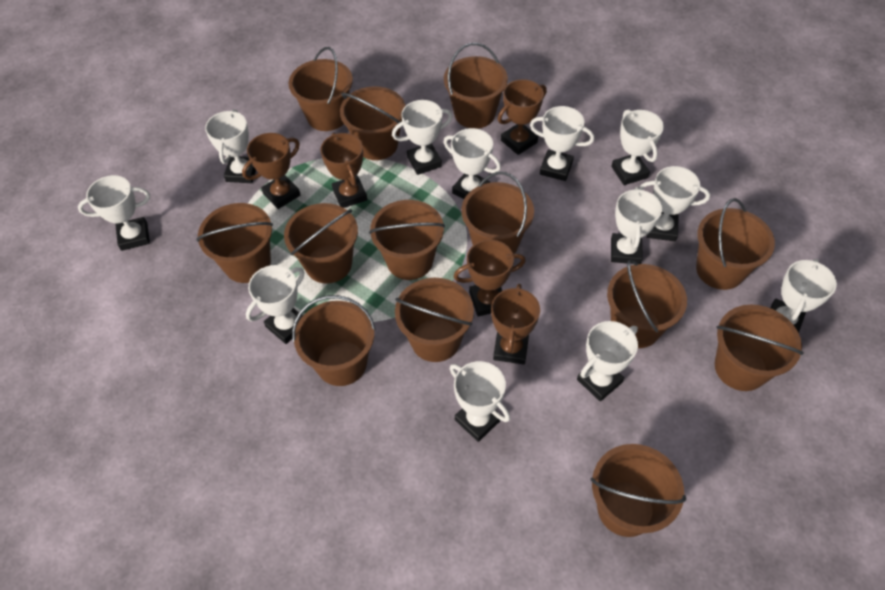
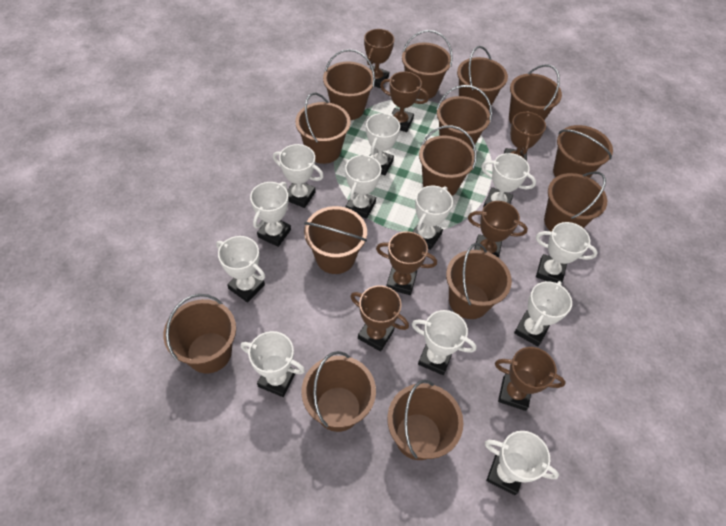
brown bucket: [196,203,273,283] [284,203,358,284] [288,47,353,131] [292,295,376,386] [340,86,405,160] [369,200,445,280] [395,278,474,362] [444,43,508,129] [461,172,534,253] [590,444,686,537] [607,259,687,348] [696,198,775,290] [715,305,804,391] = 13 -> [163,294,236,373] [295,93,351,164] [301,351,376,432] [304,206,367,274] [323,49,375,120] [387,380,463,460] [402,30,453,100] [419,125,477,196] [436,85,492,149] [446,243,512,319] [457,46,508,110] [509,64,562,124] [544,171,607,232] [553,125,613,178] = 14
brown trophy: [242,133,300,209] [321,133,367,208] [454,240,526,317] [491,284,540,365] [498,79,547,155] = 5 -> [350,286,409,352] [364,29,394,88] [376,231,437,295] [380,71,429,132] [468,201,528,258] [495,347,566,411] [504,111,546,161] = 7

